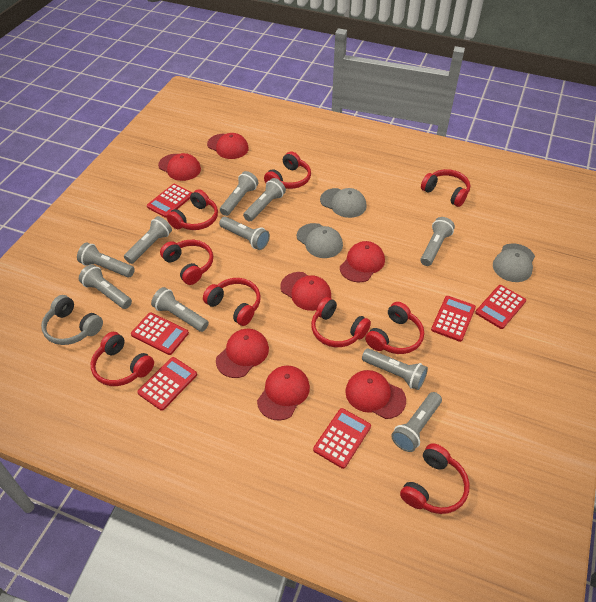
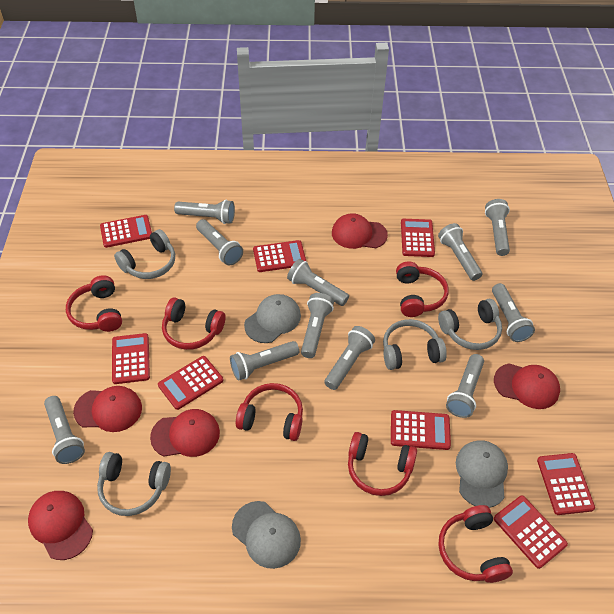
grey flashlight: [77,243,135,278] [79,264,132,309] [124,216,172,264] [151,287,209,332] [219,217,270,250] [220,171,258,216] [243,178,286,222] [362,348,428,390] [391,392,442,452] [420,217,455,266] = 10 -> [44,396,85,464] [174,200,235,224] [196,219,243,265] [230,341,299,381] [287,259,349,306] [301,293,334,358] [324,326,375,390] [438,223,482,281] [446,354,484,418] [485,199,510,256] [492,283,535,342] = 11
grey headphones: [41,295,103,345] = 1 -> [97,452,171,516] [114,229,175,279] [383,319,447,370] [438,299,502,350] = 4
red calculator: [131,312,189,355] [137,357,197,411] [147,184,193,218] [313,408,371,469] [431,296,476,342] [475,285,526,329] = 6 -> [100,215,152,248] [112,333,150,384] [158,356,223,410] [253,240,306,272] [391,410,451,450] [401,219,435,257] [494,495,568,569] [537,453,595,515] = 8
red cap: [158,153,201,181] [207,133,249,159] [216,329,269,378] [257,365,310,420] [280,272,331,311] [340,241,385,282] [345,370,406,419] = 7 -> [28,491,93,560] [73,386,142,432] [150,409,220,457] [332,213,388,249] [494,364,560,409] = 5
red headphones: [91,332,154,386] [160,240,213,285] [167,189,218,230] [203,278,261,326] [264,152,311,189] [311,297,371,347] [365,302,424,354] [400,443,470,514] [421,169,470,207] = 9 -> [66,275,122,332] [162,297,226,350] [236,383,303,441] [348,432,417,496] [396,261,449,317] [438,505,513,583] = 6

